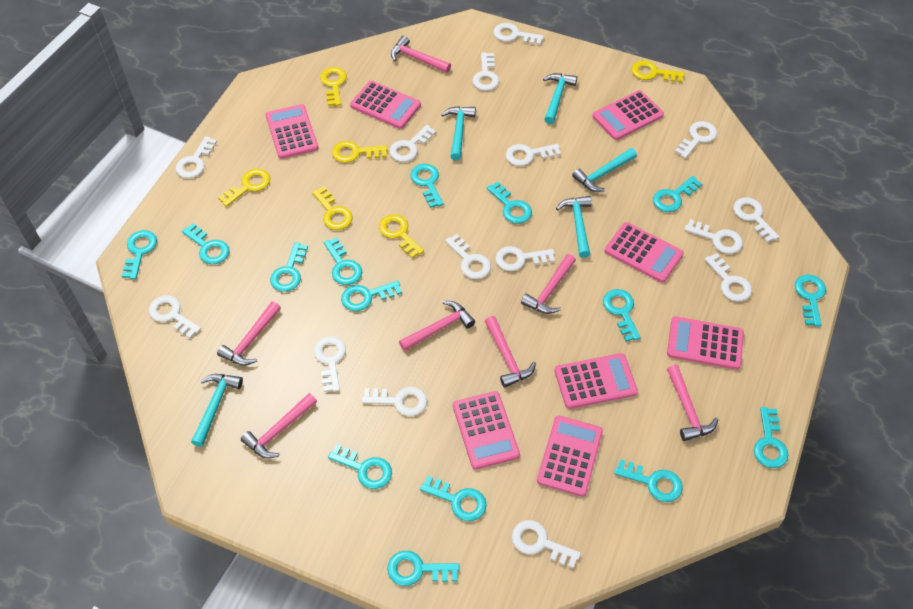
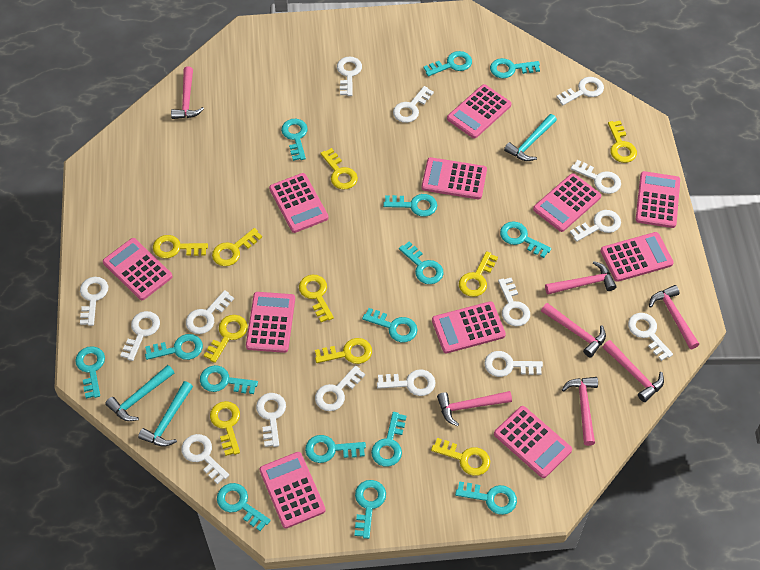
pink calculator: [265,104,319,159] [350,81,421,129] [453,391,520,470] [537,415,603,497] [554,353,638,409] [592,90,664,140] [605,222,684,283] [667,316,744,370] = 8 -> [103,238,173,300] [246,292,295,353] [259,452,326,528] [269,173,329,233] [421,157,487,199] [432,301,506,353] [447,84,511,139] [494,406,572,478] [533,173,601,232] [600,232,674,282] [636,171,680,228] = 11
turquoise hammer: [191,374,243,447] [441,106,476,160] [543,73,577,124] [556,196,592,258] [572,148,637,192] = 5 -> [105,365,174,421] [138,381,193,447] [504,114,557,161] = 3
yellow key: [218,169,270,207] [312,186,353,230] [320,67,347,106] [332,141,388,163] [379,214,424,258] [632,60,684,83] = 6 -> [153,235,208,258] [204,315,248,363] [210,401,240,456] [212,228,262,266] [299,275,334,322] [315,338,372,364] [320,148,358,189] [431,438,490,476] [459,251,498,297] [608,121,637,163] = 10

